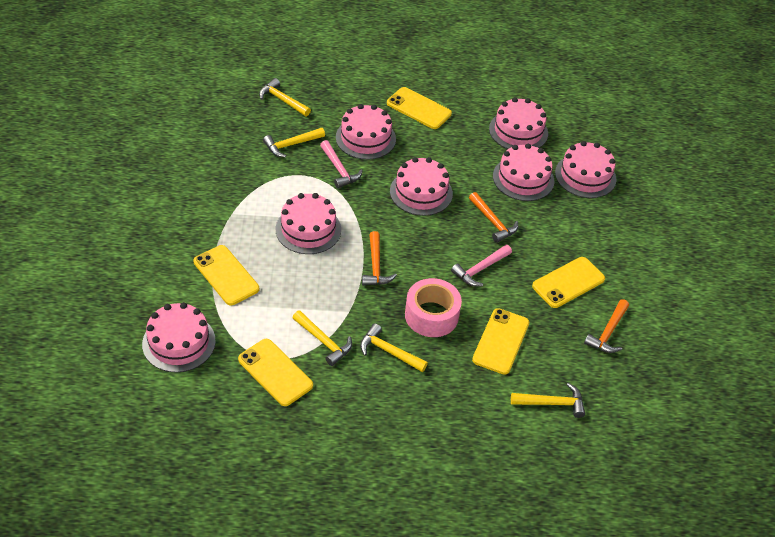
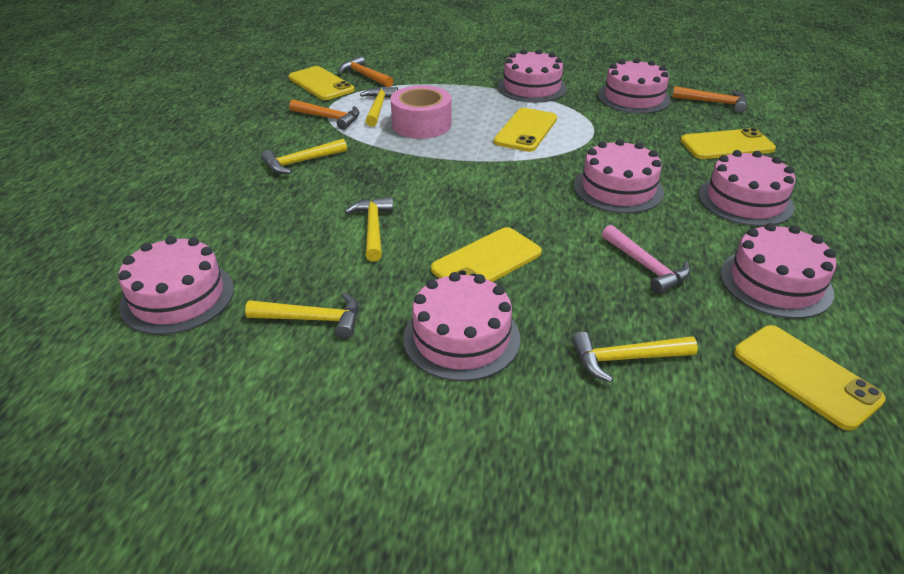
pink hammer: [320,140,363,188] [451,245,512,286] = 2 -> [602,225,691,294] = 1

